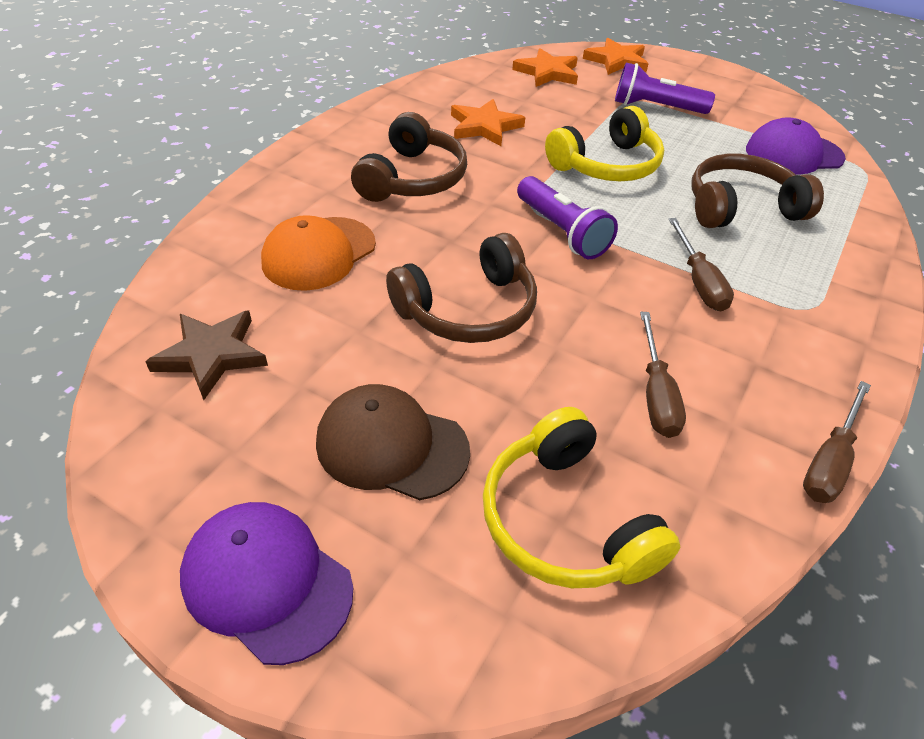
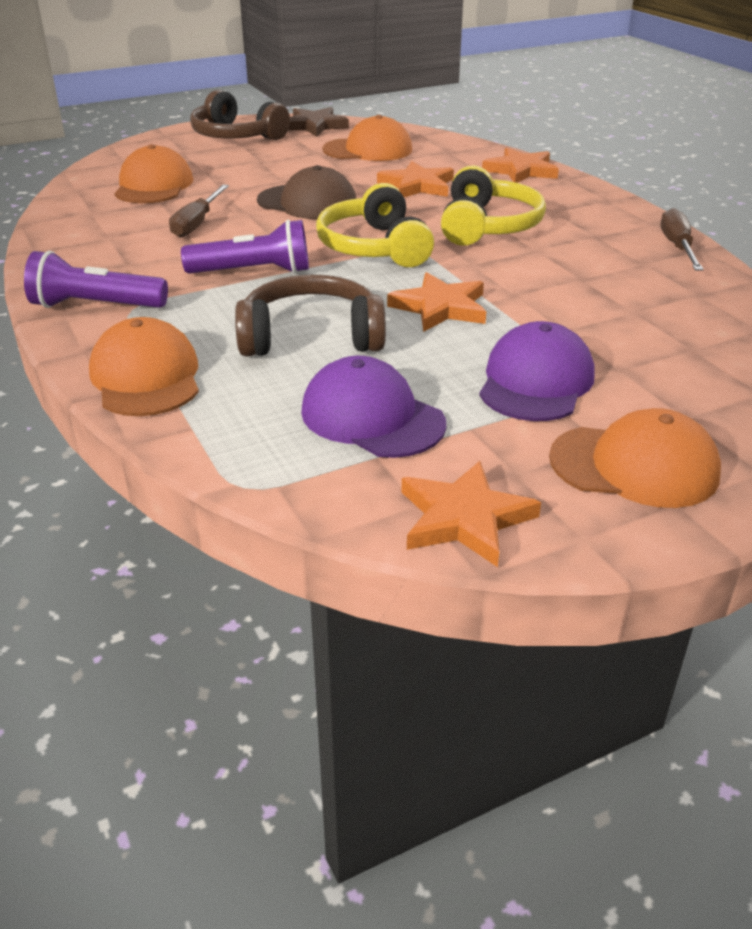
brown headphones: [351,112,467,202] [386,233,537,343] [691,154,824,228] = 3 -> [190,90,290,140] [235,275,386,357] = 2
brown screwdriver: [640,312,686,438] [668,218,734,311] [803,381,871,503] = 3 -> [169,184,229,238] [661,208,704,271] = 2
orange cap: [261,215,376,291] = 1 -> [89,317,199,416] [114,144,193,203] [323,115,412,161] [549,408,721,508] = 4
orange star: [451,99,525,146] [512,48,578,87] [583,38,648,75] = 3 -> [377,161,454,197] [387,272,486,332] [402,461,541,567] [482,147,559,183] = 4

